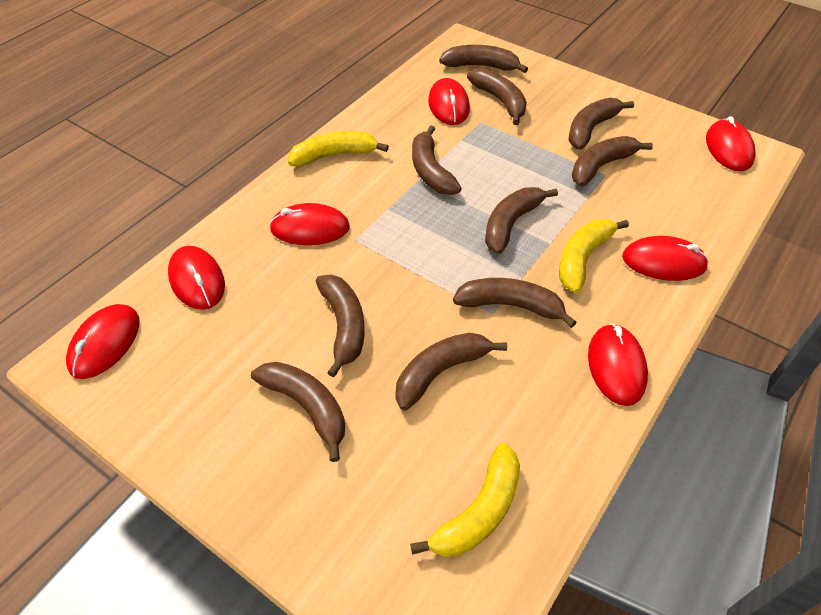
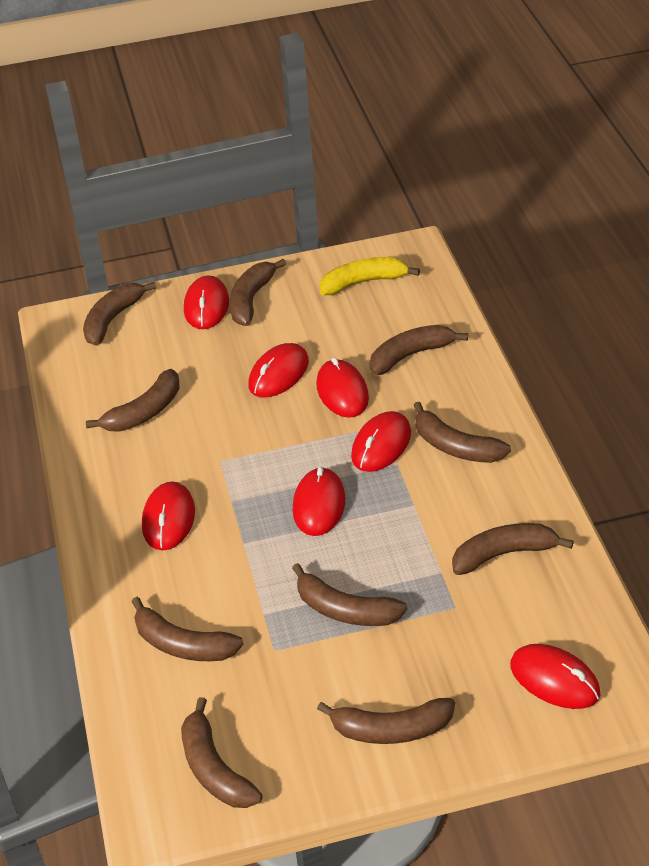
yellow banana: [288,131,389,167] [410,443,520,557] [559,219,629,293] = 3 -> [320,257,420,295] = 1

